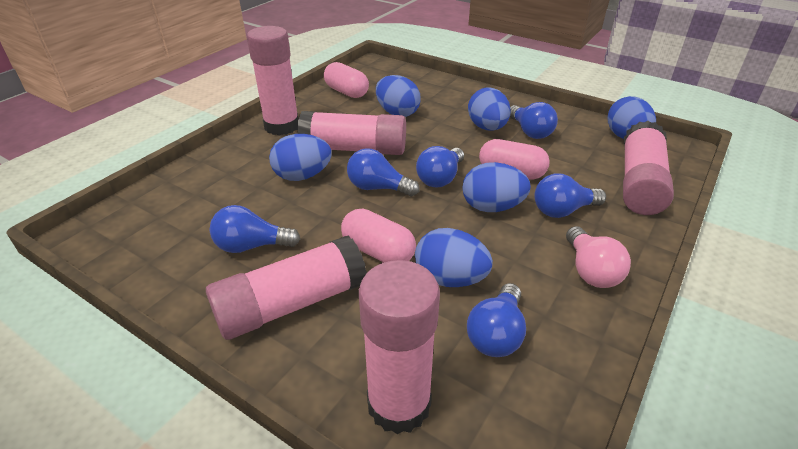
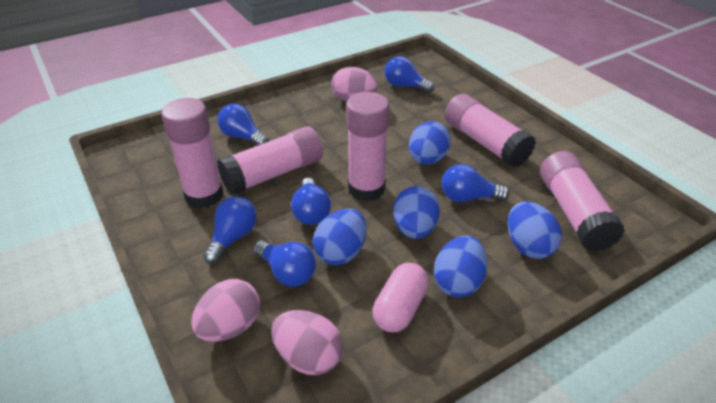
blue egg: [269,134,332,181] [376,75,421,117] [415,228,493,287] [462,162,531,212] [468,87,511,131] [607,96,656,139] = 6 -> [313,209,366,265] [393,186,440,239] [409,121,451,165] [433,236,487,298] [508,201,562,259] = 5
pink capsule: [324,62,369,98] [341,209,416,263] [479,139,550,180] = 3 -> [373,263,429,332] = 1
pink egg: none = 0 -> [191,279,260,342] [271,310,343,375] [331,67,377,102] = 3
pink light bulb: [566,226,631,288] = 1 -> none = 0

